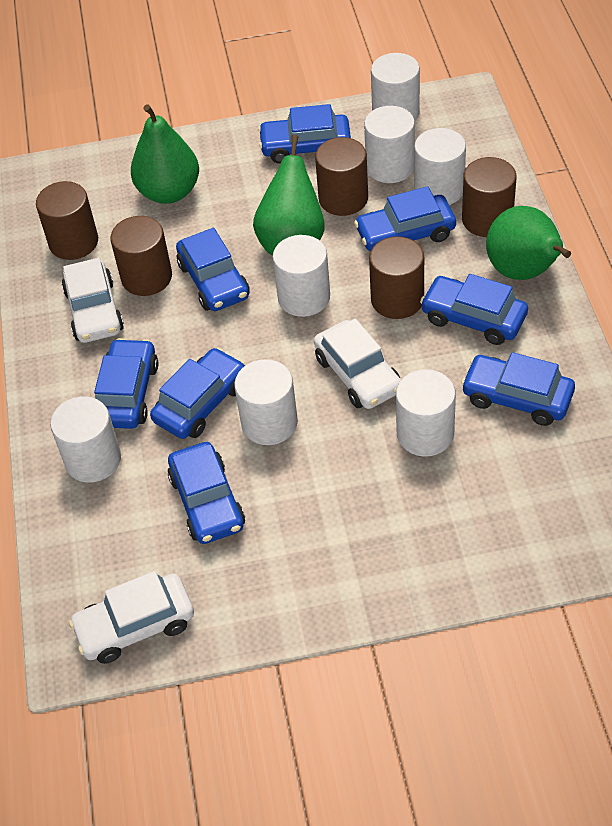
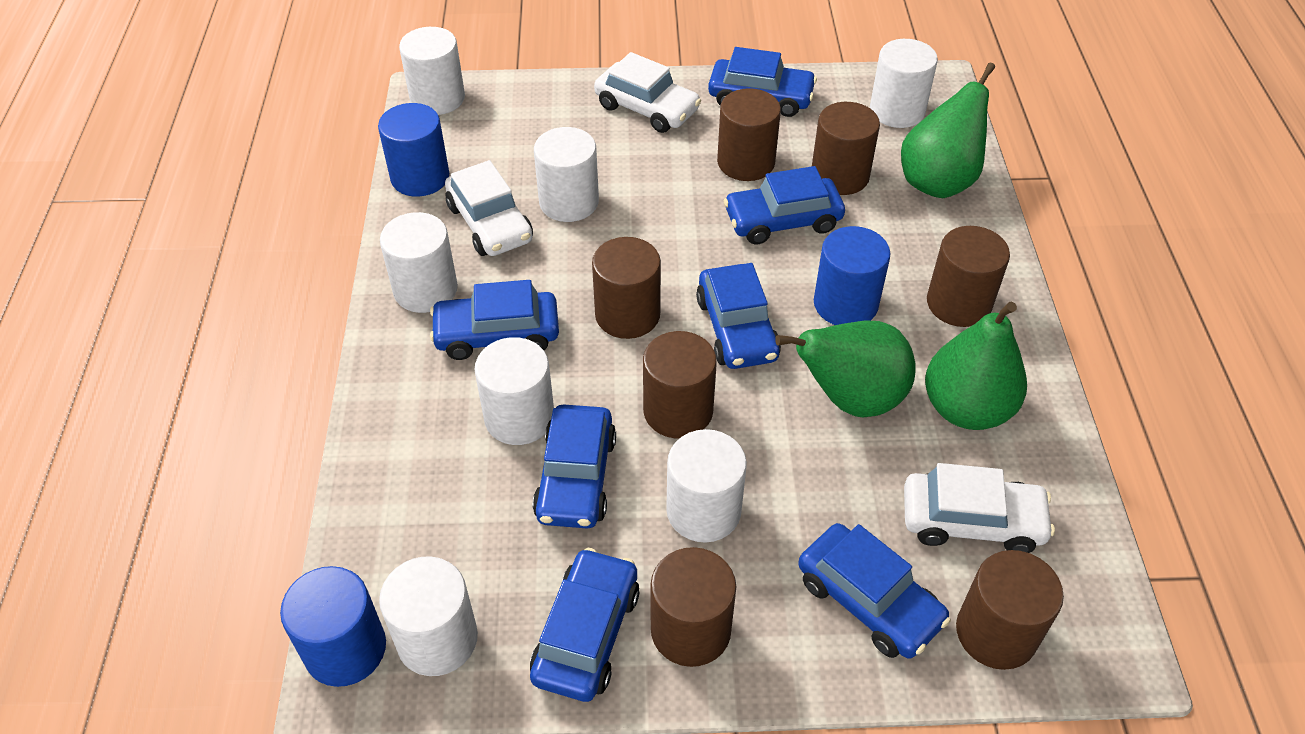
blue car: [94,338,158,429] [150,348,245,439] [168,442,245,544] [176,228,250,311] [258,104,351,164] [354,186,456,251] [420,274,528,345] [461,352,575,426] = 8 -> [430,280,559,360] [530,548,639,702] [533,404,616,529] [696,263,781,369] [708,47,817,117] [724,166,845,244] [798,523,951,659] = 7
blue cylinder: none = 0 -> [280,566,386,687] [378,103,449,196] [814,226,891,325] = 3
brown cylinder: [36,181,98,260] [110,216,172,296] [315,137,368,216] [369,236,424,319] [462,157,516,237] = 5 -> [592,237,661,339] [643,331,717,438] [651,547,736,667] [717,88,781,181] [812,102,880,195] [927,226,1010,327] [956,550,1064,670] = 7

